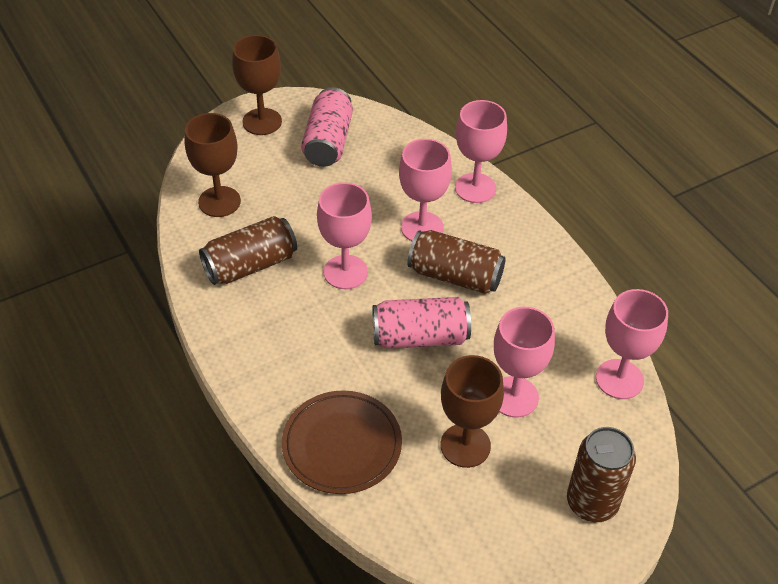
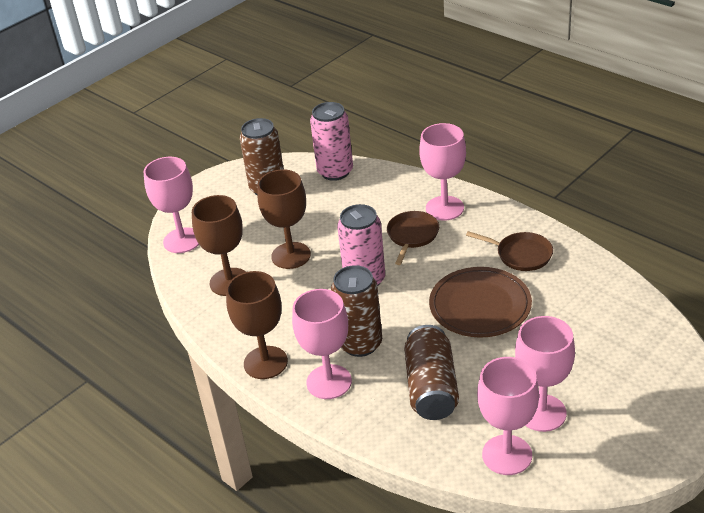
brown pan: none = 0 -> [387,211,439,265] [466,231,553,271] = 2

